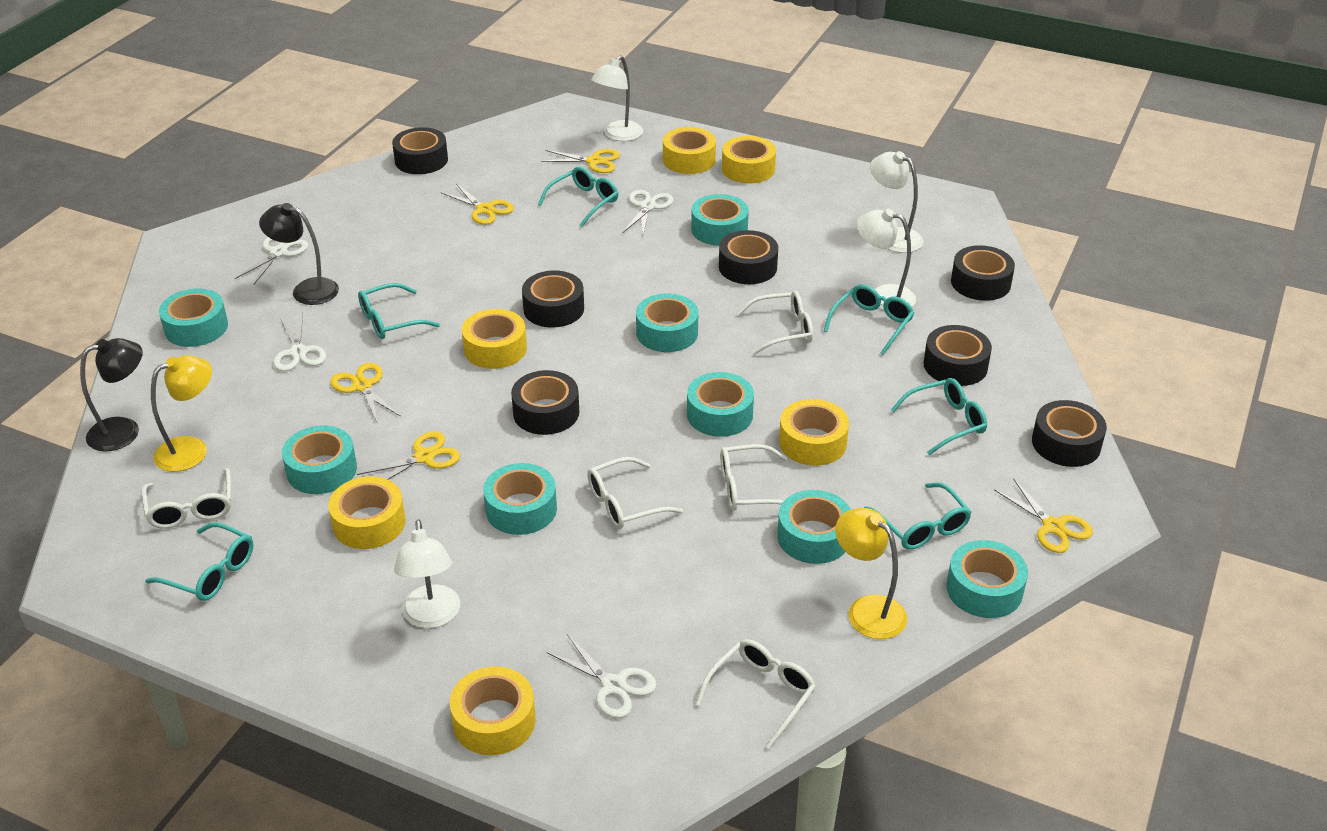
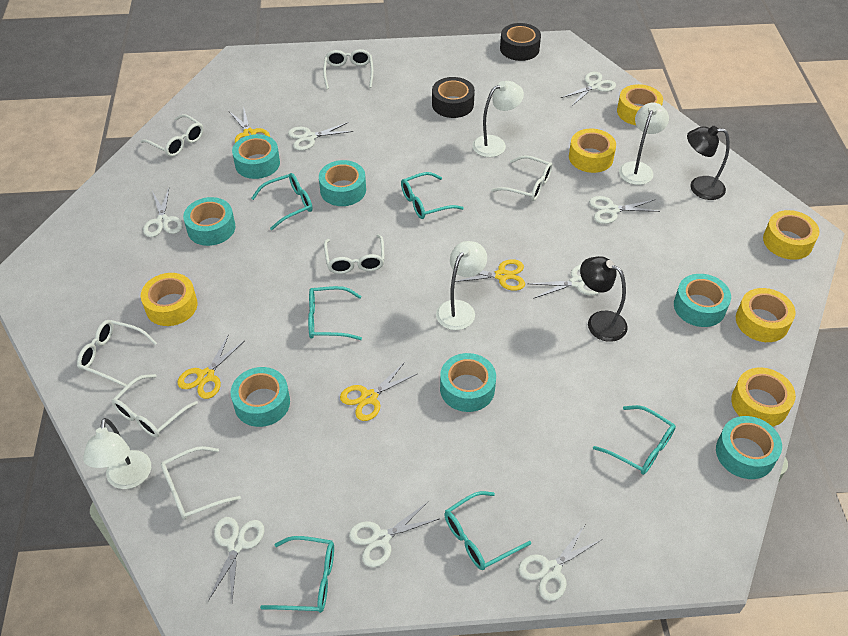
black tape: [392,127,448,174] [511,370,579,435] [522,271,584,328] [719,230,778,284] [923,325,992,386] [951,245,1015,301] [1032,400,1107,467] = 7 -> [432,77,475,118] [500,23,541,61] = 2
turquoise tape: [159,289,228,347] [282,425,357,494] [483,463,557,535] [636,294,698,352] [687,372,754,437] [691,194,749,246] [777,490,851,564] [946,540,1028,618] = 8 -> [183,197,235,246] [231,367,290,427] [232,134,280,179] [319,160,366,206] [440,353,496,412] [674,274,731,327] [716,416,782,479] = 7
white glasses: [142,468,231,529] [587,457,683,529] [696,639,816,749] [720,444,787,511] [736,291,813,355] = 5 -> [77,320,157,387] [112,374,198,437] [140,114,204,157] [161,446,241,520] [323,49,373,89] [324,235,385,274] [491,155,552,201] = 7
white scissors: [235,237,308,285] [273,313,326,371] [546,634,657,718] [622,190,673,235] = 4 -> [143,189,183,237] [208,517,264,601] [288,122,353,151] [349,502,439,567] [518,525,603,601] [528,265,600,299] [561,72,616,106] [589,196,660,224] = 8
yellow lamp: [151,355,212,472] [835,508,907,639] = 2 -> none = 0
yellow scissors: [330,363,401,424] [357,431,460,480] [441,184,514,225] [541,149,620,173] [994,478,1093,553] = 5 -> [178,334,244,399] [229,106,270,143] [340,362,417,421] [455,259,525,291] = 4

